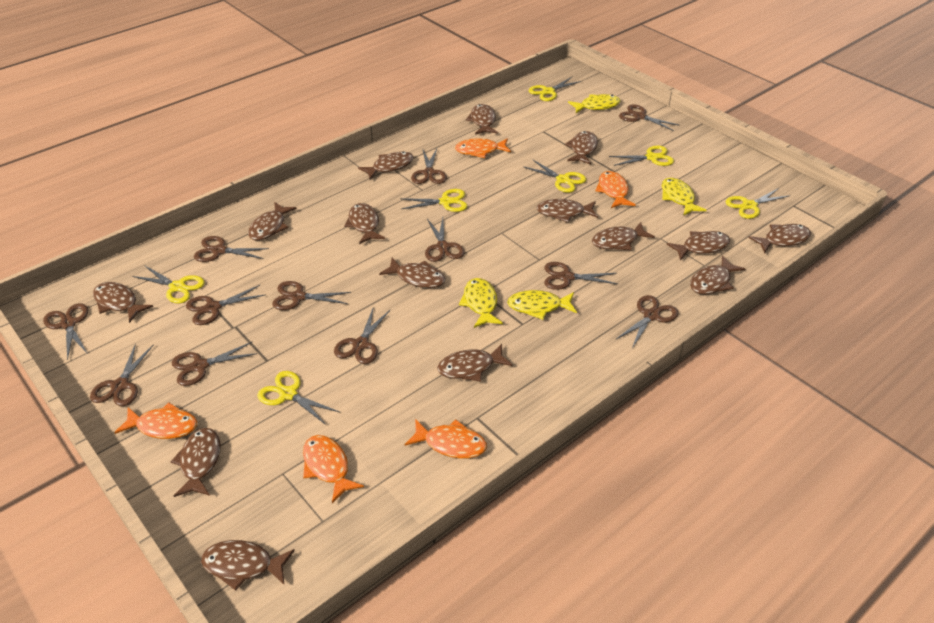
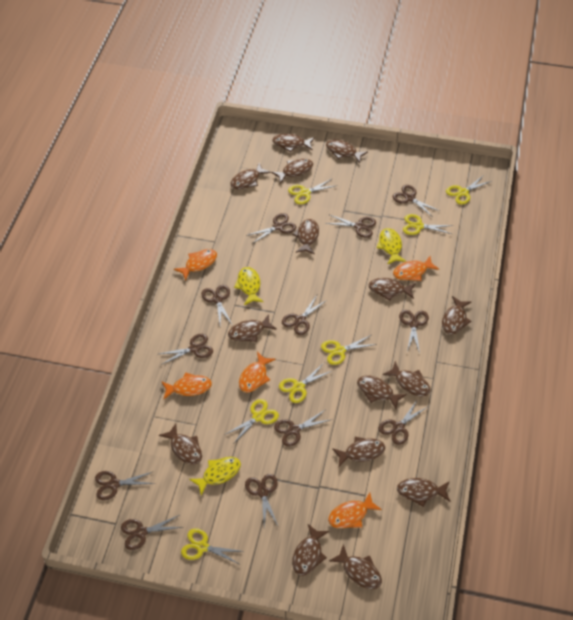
yellow fish: [459,278,503,328] [507,290,577,320] [568,94,620,113] [662,178,707,216] = 4 -> [189,457,241,495] [234,267,264,305] [377,228,406,264] = 3

